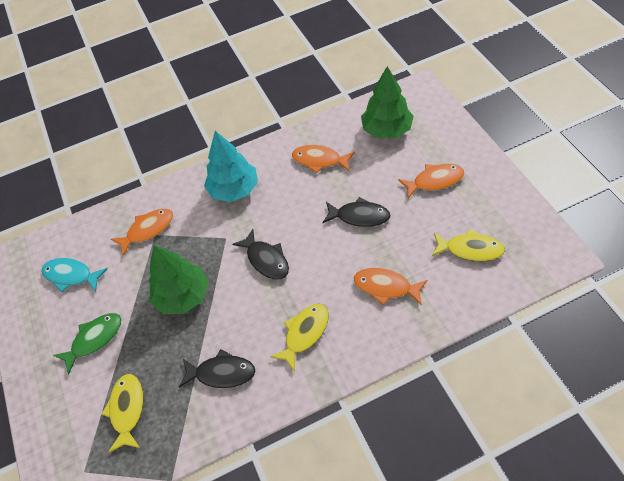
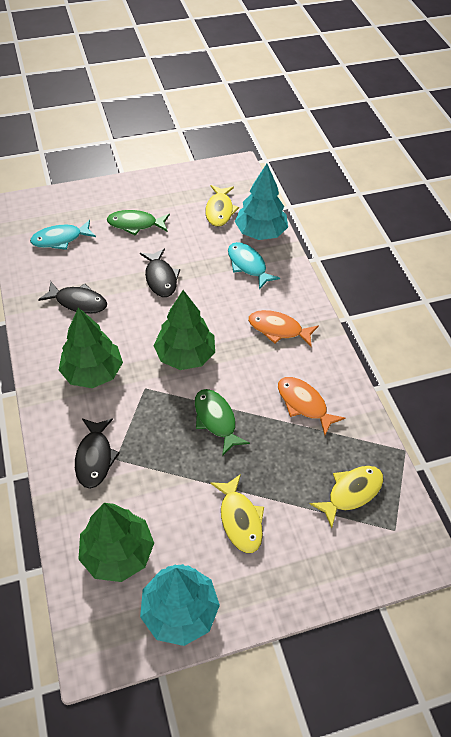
green fish: [53,313,122,374] = 1 -> [107,210,170,235] [195,389,250,456] = 2
green tree: [149,245,209,314] [361,66,414,138] = 2 -> [59,307,123,388] [78,503,154,582] [154,290,215,370] = 3
orange fish: [111,209,173,256] [292,145,355,173] [354,268,427,306] [398,164,464,198] = 4 -> [248,310,319,347] [278,377,345,435] = 2
turquoise fish: [41,258,107,292] = 1 -> [30,220,96,250] [228,242,280,290] = 2
turquoise tree: [204,131,258,202] = 1 -> [140,564,220,646] [235,164,288,240] = 2

